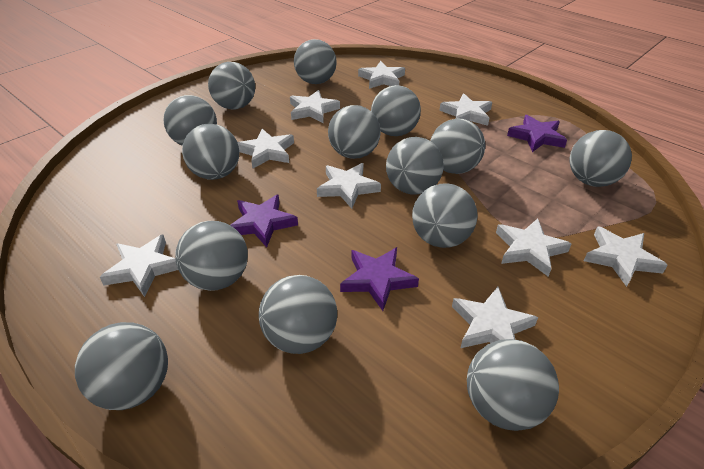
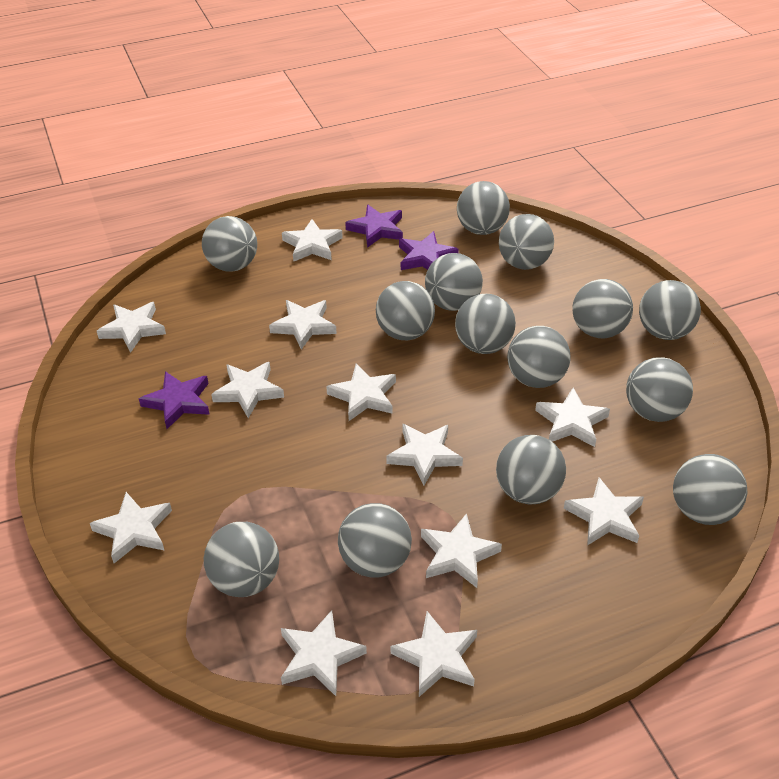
white star: [100,235,178,297] [238,129,294,168] [290,90,340,123] [317,163,381,209] [358,61,405,89] [439,93,492,126] [452,287,538,348] [496,219,572,277] [584,226,668,287] = 9 -> [90,492,172,563] [97,302,166,353] [211,362,284,418] [269,300,337,350] [281,610,367,696] [282,219,343,262] [326,364,396,421] [386,424,463,485] [391,611,477,697] [421,513,502,588] [535,388,610,447] [564,477,644,546] = 12

